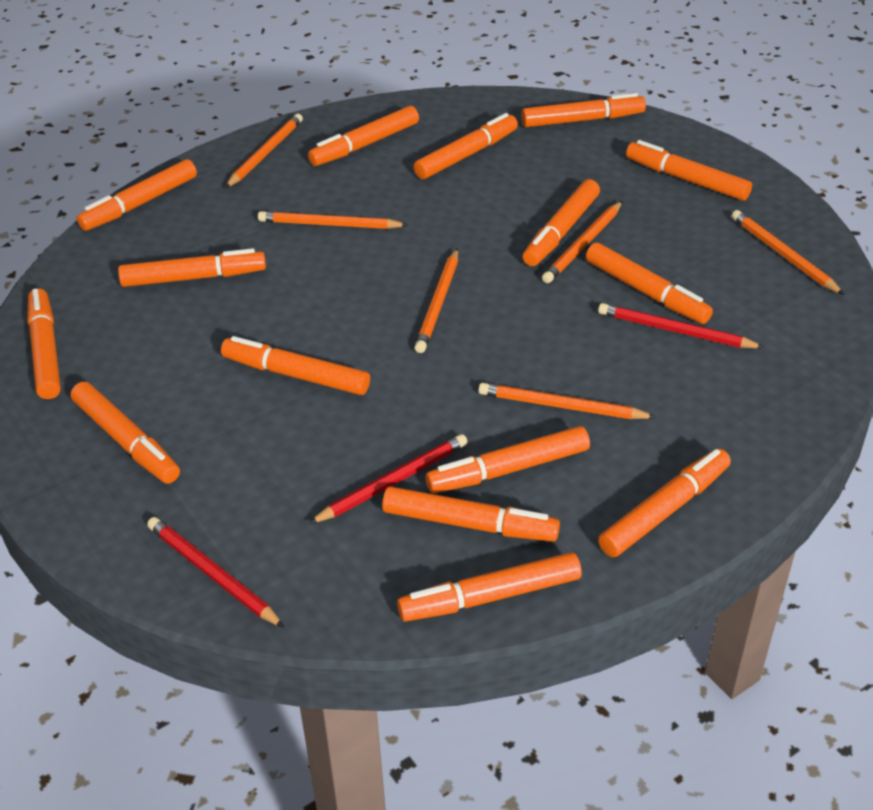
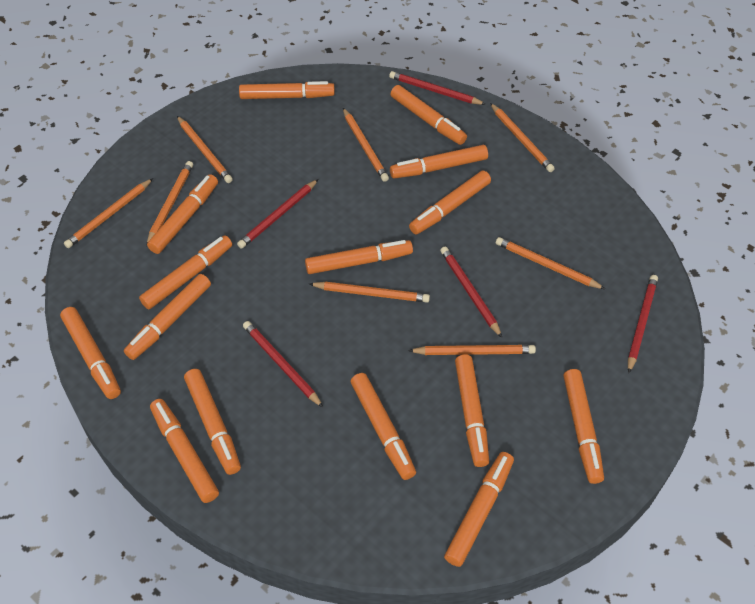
orange pencil: [225,114,303,188] [258,211,408,229] [414,248,458,353] [478,383,656,419] [542,201,622,283] [731,210,844,295] = 6 -> [64,178,153,248] [147,161,193,243] [177,116,233,183] [309,282,430,302] [343,108,389,182] [408,345,536,355] [490,103,555,172] [496,237,605,289] = 8
red pencil: [147,517,285,628] [309,434,467,524] [598,303,765,348] = 3 -> [237,179,318,249] [243,321,323,407] [389,71,486,105] [440,247,502,338] [628,275,658,374] = 5

